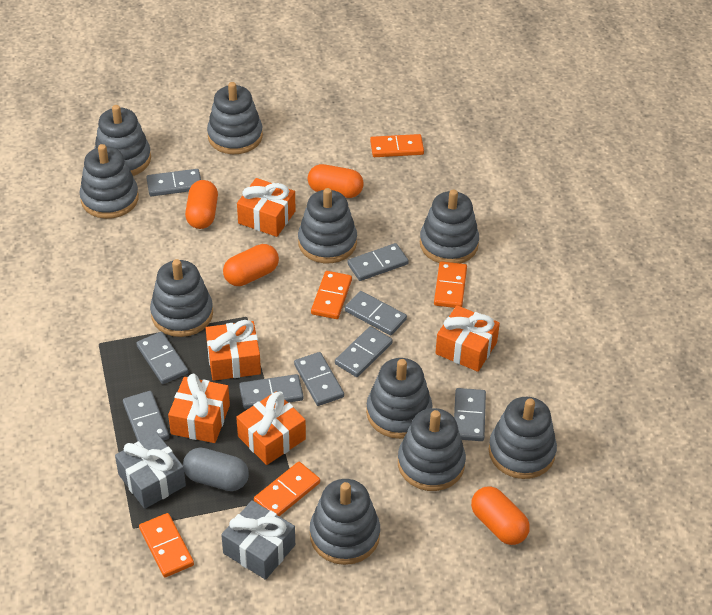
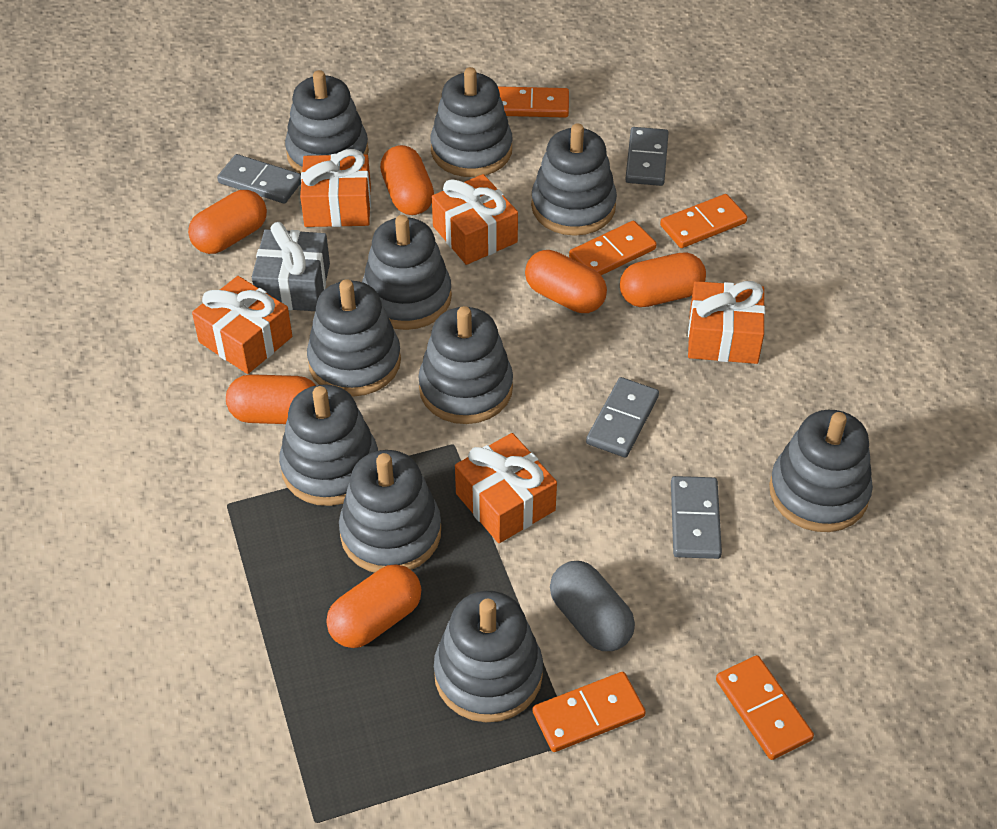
grey domino: [123,391,169,442] [136,332,188,384] [146,169,201,196] [239,374,303,409] [294,352,344,406] [335,326,393,377] [345,291,407,335] [348,243,409,281] [454,388,486,441] = 9 -> [217,154,301,203] [586,377,659,458] [625,127,669,186] [671,476,722,559] = 4
grey gift: [115,433,186,509] [221,500,295,580] = 2 -> [252,222,330,311] = 1
orange capsule: [185,180,218,229] [223,244,279,286] [308,164,364,198] [471,486,530,545] = 4 -> [188,190,267,254] [226,374,316,424] [326,564,422,648] [380,145,434,215] [525,250,607,313] [620,252,706,307] = 6

